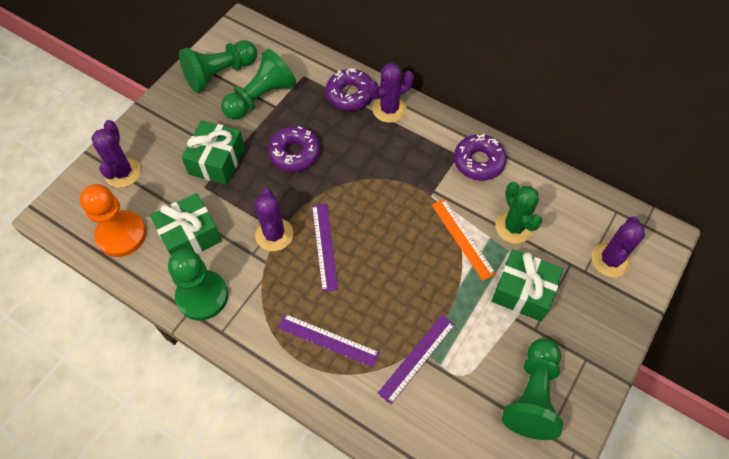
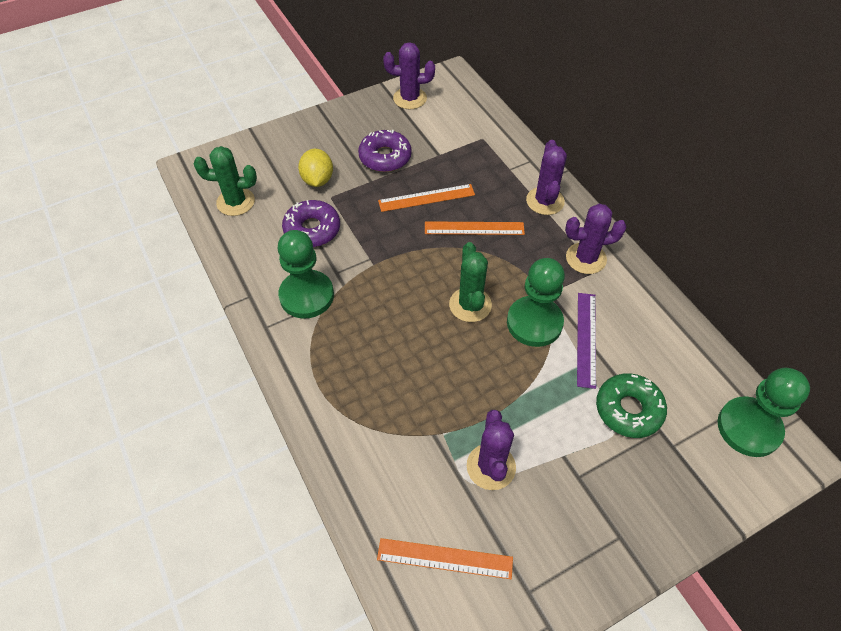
green cactus: [496,182,542,244] = 1 -> [194,146,257,216] [449,242,492,322] = 2
green donut: none = 0 -> [596,373,667,438] = 1
green gift: [150,193,222,256] [181,120,245,185] [492,249,563,321] = 3 -> none = 0
green pawn: [168,249,228,321] [179,40,257,93] [221,49,296,120] [502,339,563,440] = 4 -> [278,230,334,319] [507,258,565,347] [718,368,810,457] = 3
orange pawn: [80,184,146,257] = 1 -> none = 0
orange ruler: [432,199,496,281] = 1 -> [377,538,513,579] [378,184,475,212] [425,221,525,235] = 3
purple donut: [268,126,320,172] [325,68,373,111] [454,134,507,181] = 3 -> [282,200,340,247] [358,130,412,172] = 2
purple ruler: [278,314,380,367] [312,204,338,292] [377,315,455,405] = 3 -> [577,293,596,389] = 1
yellow lemon: none = 0 -> [298,149,333,187] = 1

